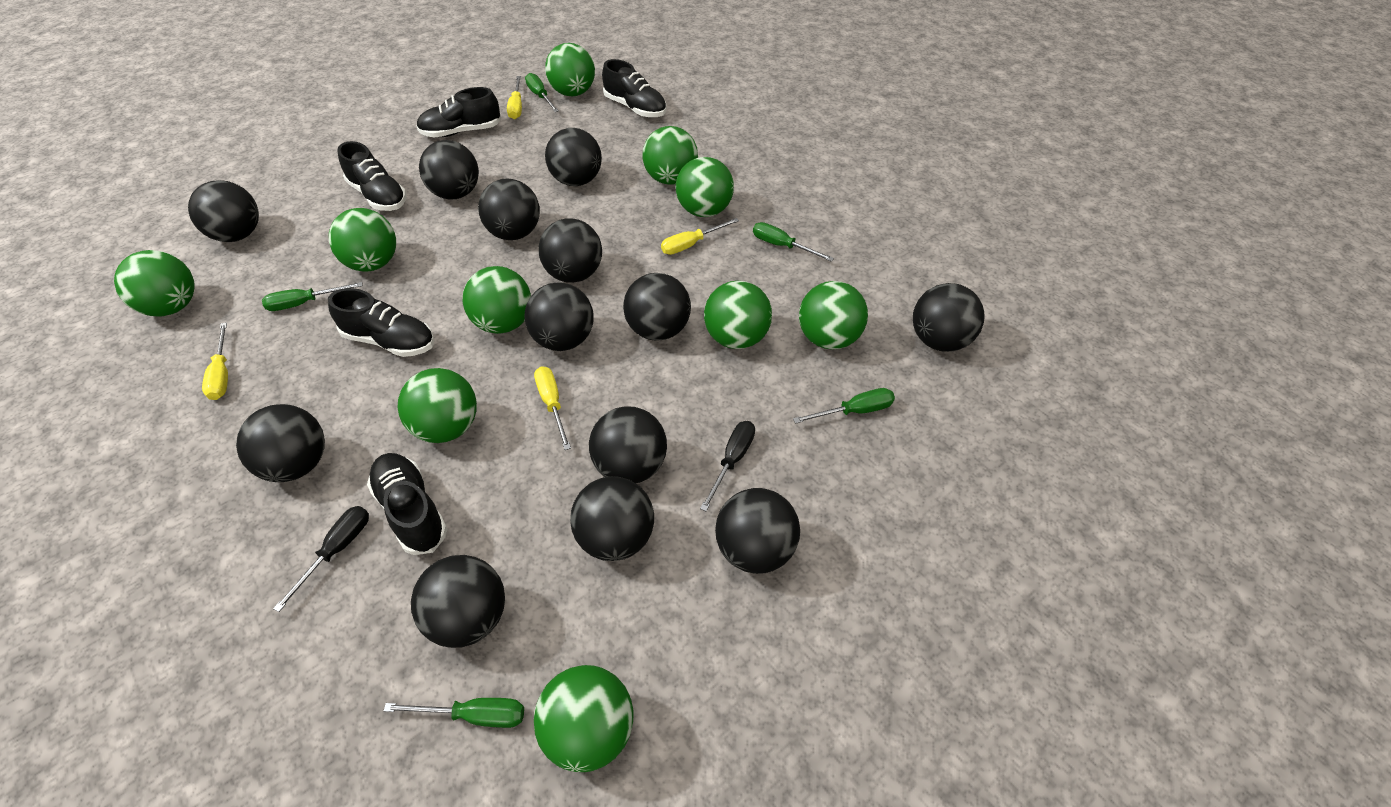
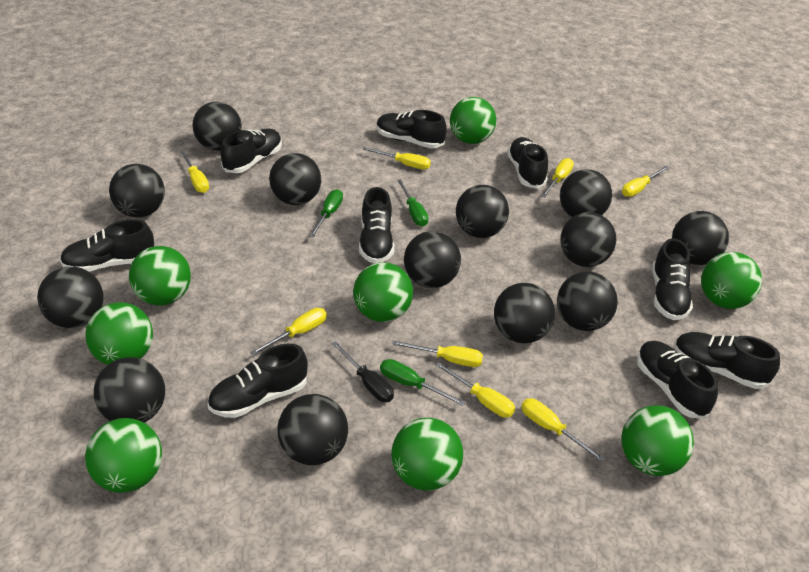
black screwdriver: [273,506,369,612] [700,421,755,511] = 2 -> [331,341,394,402] = 1
black shoe: [328,288,434,357] [337,141,407,211] [367,453,447,555] [417,87,501,138] [602,59,666,117] = 5 -> [60,219,155,272] [207,343,308,418] [221,129,282,173] [359,187,394,263] [376,110,447,148] [507,137,548,189] [637,341,718,419] [652,238,693,320] [674,332,780,389] = 9
green ball: [114,250,195,316] [329,208,396,271] [398,368,477,443] [463,266,531,334] [534,665,634,772] [545,43,595,96] [643,126,698,185] [676,157,734,217] [704,281,772,349] [799,281,868,349] = 10 -> [85,418,162,493] [86,302,153,365] [129,246,191,306] [353,262,413,322] [391,418,463,491] [450,97,496,144] [621,405,694,476] [701,252,762,309] = 8
green screwdriver: [262,282,363,311] [384,698,524,728] [525,73,559,112] [753,222,834,262] [793,388,895,424] = 5 -> [309,189,343,238] [380,359,466,406] [397,179,429,227] = 3
yellow screwdriver: [202,322,228,400] [507,76,522,119] [534,366,571,450] [661,218,739,255] = 4 -> [180,150,209,193] [250,308,327,356] [363,147,431,169] [392,340,483,367] [435,362,515,418] [521,398,605,462] [541,158,574,198] [622,166,669,197] = 8

